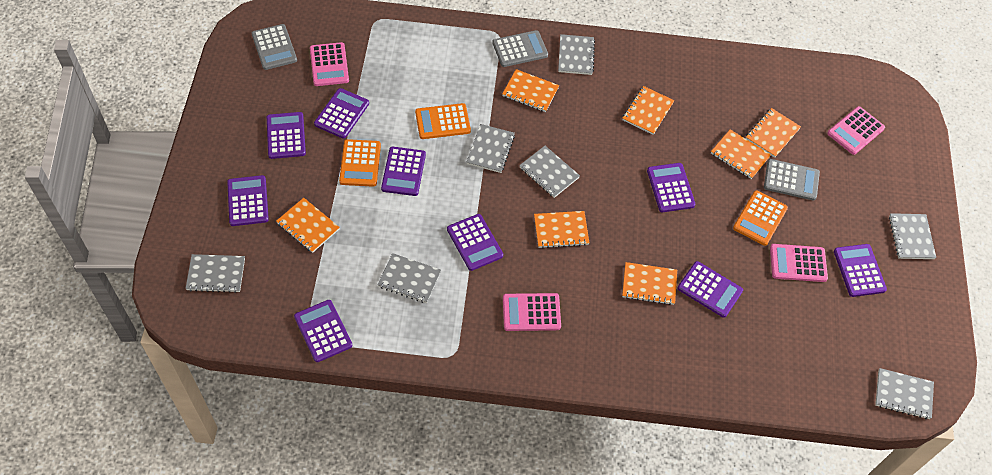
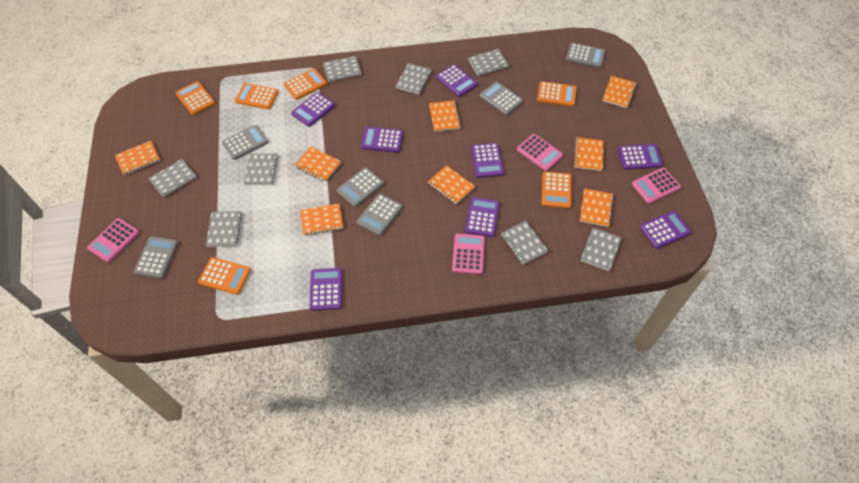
grey calculator: [252,24,297,70] [492,30,548,67] [764,159,820,201] = 3 -> [134,236,178,279] [222,125,268,160] [337,167,384,207] [357,194,403,236] [480,82,523,115] [566,43,605,68] = 6
grey notebook: [185,254,245,293] [377,253,441,303] [467,124,515,173] [519,146,580,198] [558,34,595,75] [875,368,934,419] [889,213,936,259] = 7 -> [148,159,196,197] [206,211,242,247] [244,153,278,185] [323,56,361,82] [395,63,432,94] [468,49,509,76] [501,221,548,265] [580,228,621,271] = 8
orange calculator: [339,139,381,187] [415,103,471,139] [733,190,788,246] = 3 -> [175,81,215,115] [198,257,251,295] [235,83,278,109] [284,68,327,100] [537,81,577,106] [542,171,571,208] = 6
orange notebook: [276,198,340,253] [502,69,559,112] [534,211,590,248] [622,86,675,135] [622,262,677,305] [711,129,771,179] [746,108,801,158] = 7 -> [115,141,160,175] [295,147,341,182] [300,204,343,236] [428,165,475,204] [429,100,461,132] [573,137,604,171] [580,189,614,227] [602,76,636,108] = 8
purple calculator: [227,175,269,226] [267,112,306,159] [294,300,352,362] [314,88,369,139] [381,147,426,196] [447,214,503,271] [647,163,695,212] [678,261,743,318] [834,244,887,297] = 9 -> [291,92,335,127] [310,268,342,311] [361,127,403,153] [436,64,478,97] [465,197,500,237] [471,143,504,178] [618,144,663,170] [640,211,692,249] = 8

